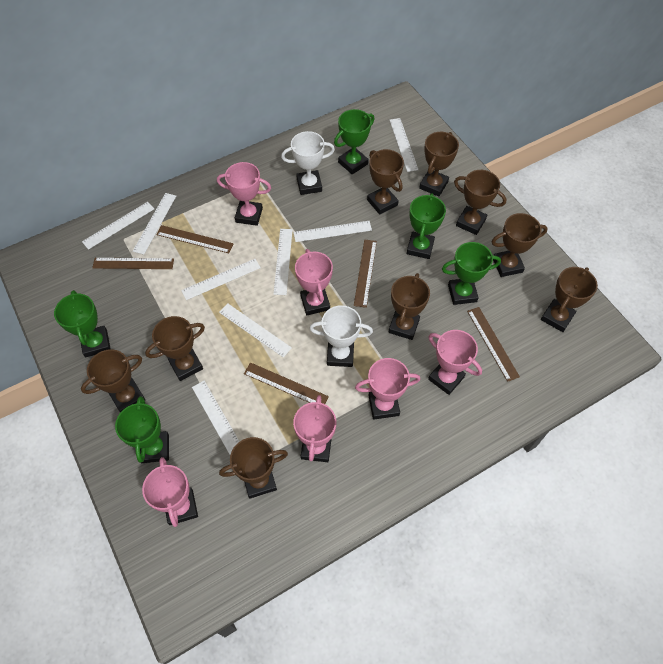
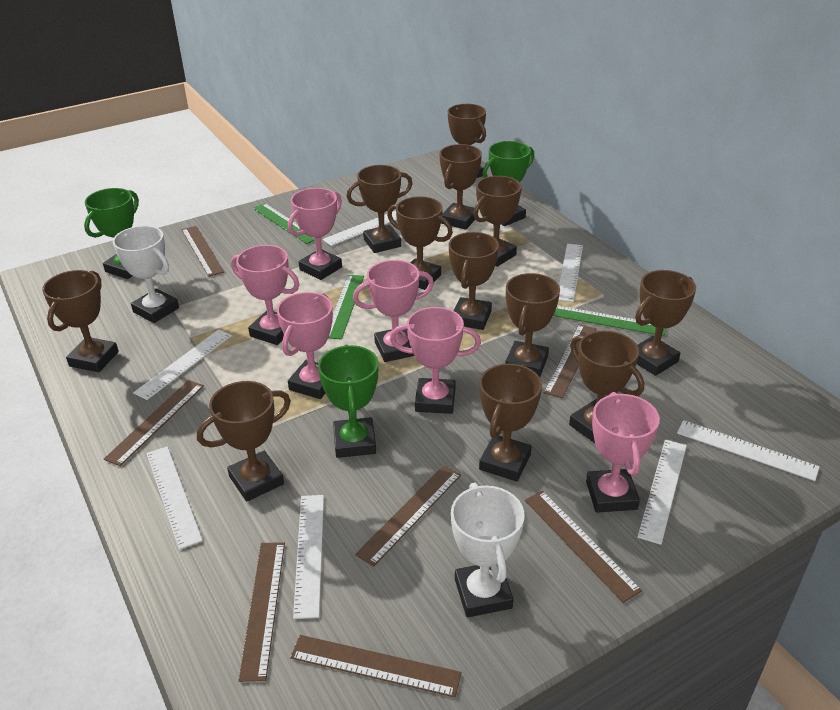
brown ruler: [92,258,174,269] [156,225,234,253] [244,362,329,404] [354,240,377,308] [467,307,520,382] = 5 -> [104,380,204,466] [182,226,224,277] [238,542,285,682] [290,635,462,697] [355,465,461,567] [525,491,642,603] [544,324,596,398] = 7
brown trophy: [81,349,145,412] [145,316,205,381] [219,437,288,499] [367,149,404,215] [389,273,430,340] [419,132,459,196] [454,170,506,235] [492,213,548,277] [541,267,598,332] = 9 -> [42,270,119,372] [197,381,291,502] [347,165,413,253] [387,196,453,290] [439,144,482,230] [448,104,486,178] [449,232,499,330] [473,176,522,267] [479,363,542,481] [505,273,560,377] [569,331,644,443] [635,270,696,376] = 12
green ruler: none = 0 -> [253,203,315,244] [329,275,364,340] [553,305,666,336] = 3
green trophy: [54,290,111,357] [115,396,169,463] [334,109,375,175] [407,193,446,259] [442,242,501,305] = 5 -> [84,188,139,279] [318,345,378,458] [482,141,534,226] = 3
white ruler: [82,202,154,250] [133,193,176,255] [181,259,261,300] [192,381,240,455] [219,303,292,358] [273,229,293,295] [294,221,372,242] [390,118,418,172] = 8 -> [133,329,232,400] [146,446,203,550] [293,495,324,619] [323,211,397,246] [559,244,583,302] [637,440,687,545] [677,420,820,481] = 7

